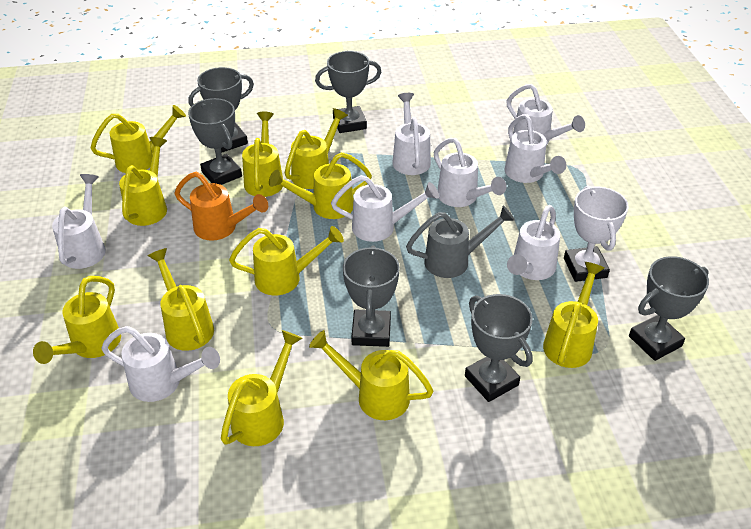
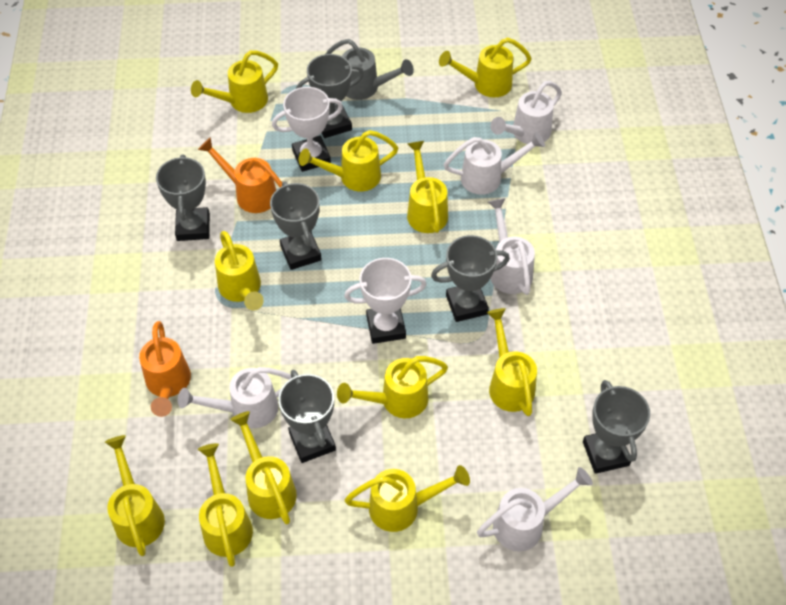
orange watering can: [175,172,268,241] = 1 -> [139,321,191,417] [198,137,282,213] = 2
white trophy: [564,186,629,282] = 1 -> [272,87,343,172] [344,258,427,344] = 2
white watering can: [52,174,106,269] [101,326,220,402] [331,175,439,242] [392,93,431,175] [434,138,506,207] [504,114,566,183] [506,84,585,145] [507,205,560,280] = 8 -> [178,367,291,428] [444,132,545,195] [477,467,593,551] [488,198,535,295] [490,81,562,144] = 5

